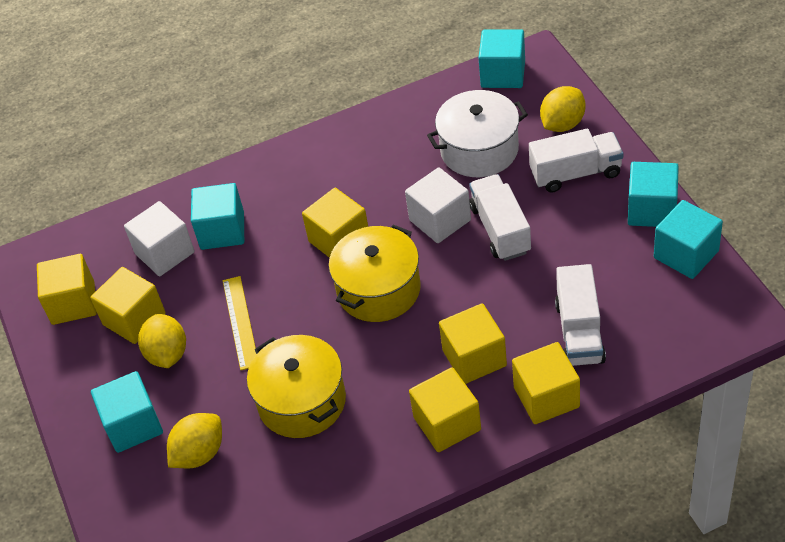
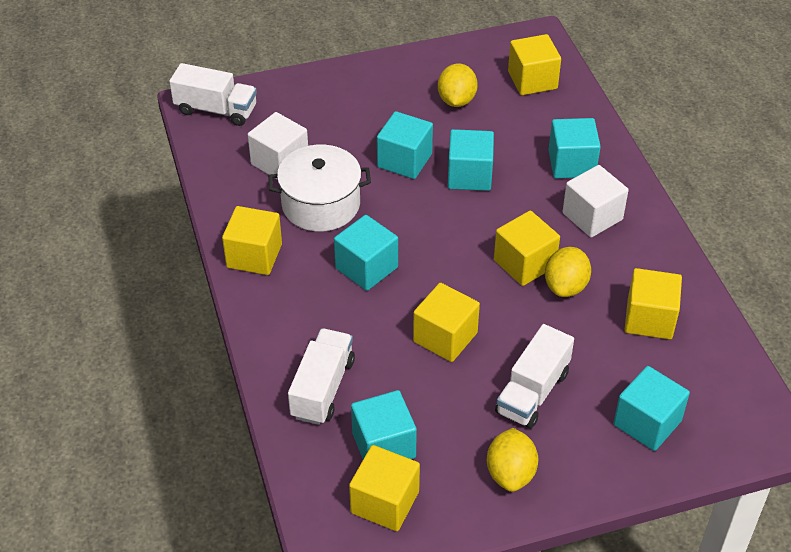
turquoise cube: [91,371,163,453] [191,183,244,250] [478,29,525,88] [628,162,679,227] [654,200,723,279] = 5 -> [334,215,398,291] [351,390,417,459] [377,111,433,179] [448,129,494,191] [549,118,601,178] [613,366,690,451] = 6
yellow pot: [247,335,346,438] [329,224,421,322] = 2 -> none = 0
yellow ruler: [223,276,256,370] = 1 -> none = 0

